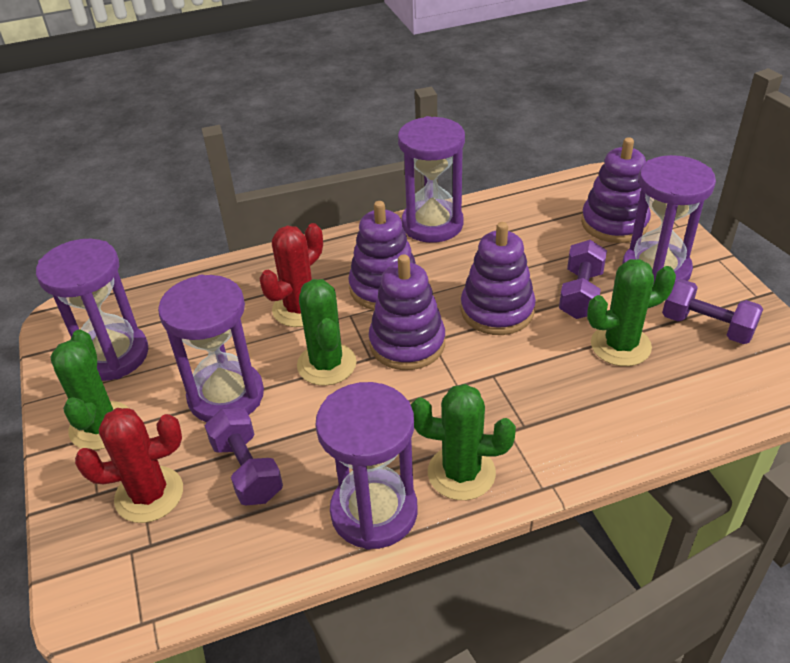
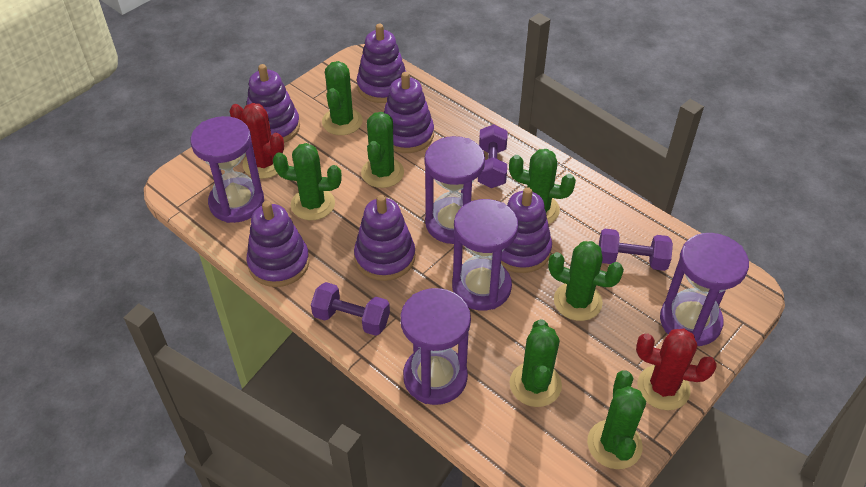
green cactus: [50,330,128,450] [297,279,357,386] [411,384,516,500] [587,259,676,366] = 4 -> [273,143,342,220] [322,61,363,135] [361,112,404,188] [509,149,576,224] [510,319,562,407] [548,241,624,321] [587,370,646,469] = 7
purple stacking toy: [348,201,416,310] [369,254,445,370] [461,222,536,335] [581,137,651,243] = 4 -> [247,64,300,143] [247,201,310,287] [354,195,415,281] [357,24,406,103] [384,72,434,153] [501,187,552,273] = 6

